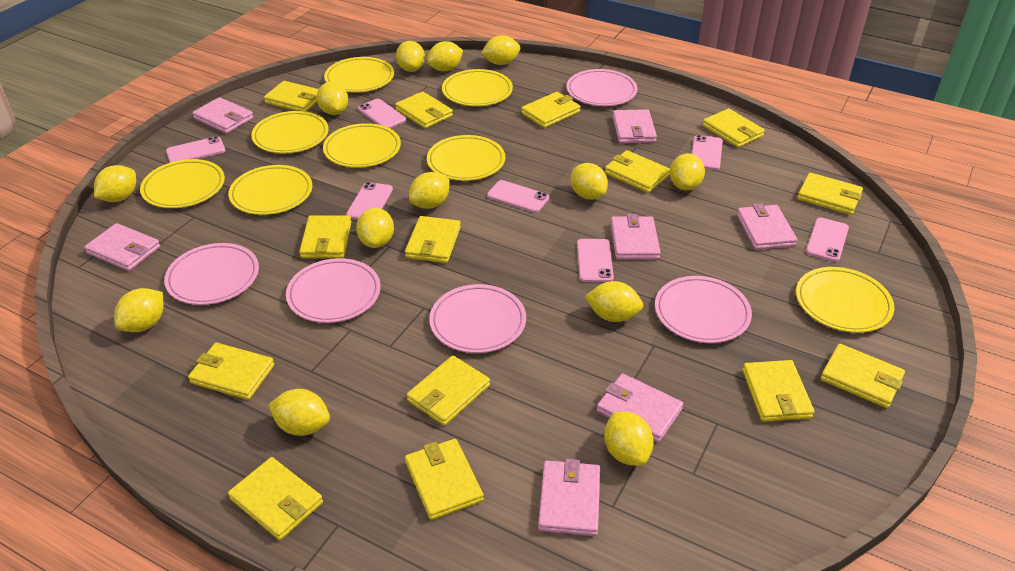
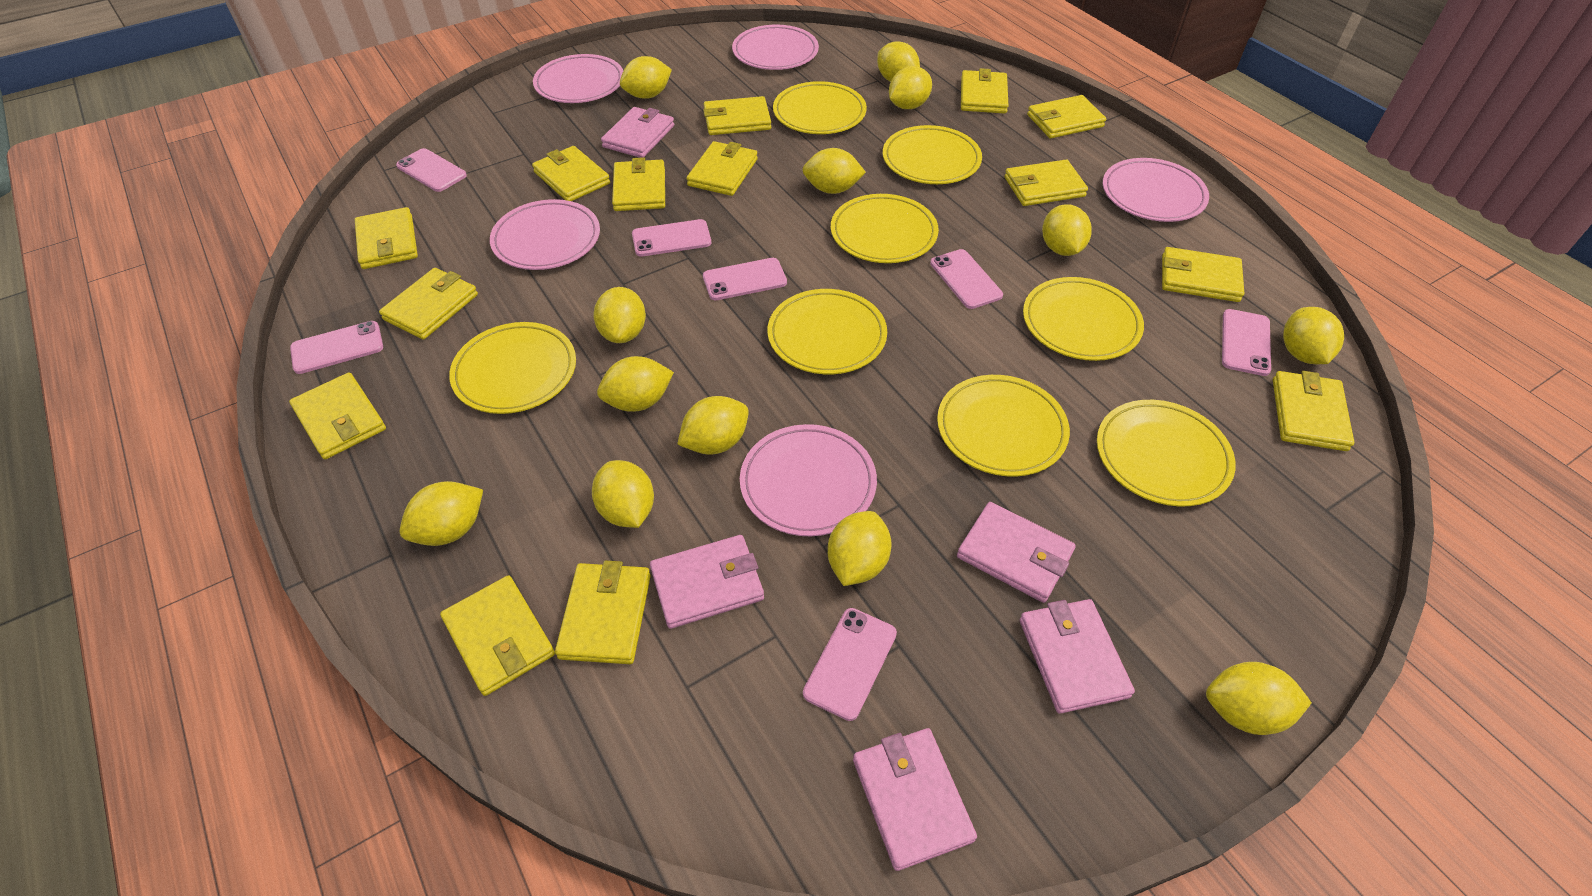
pink wallet: [84,223,160,271] [192,97,253,134] [538,459,600,536] [597,373,683,442] [611,214,661,260] [613,109,657,143] [737,203,797,250] = 7 -> [601,107,674,158] [650,535,764,629] [853,728,977,871] [957,502,1076,603] [1020,599,1135,714] = 5

